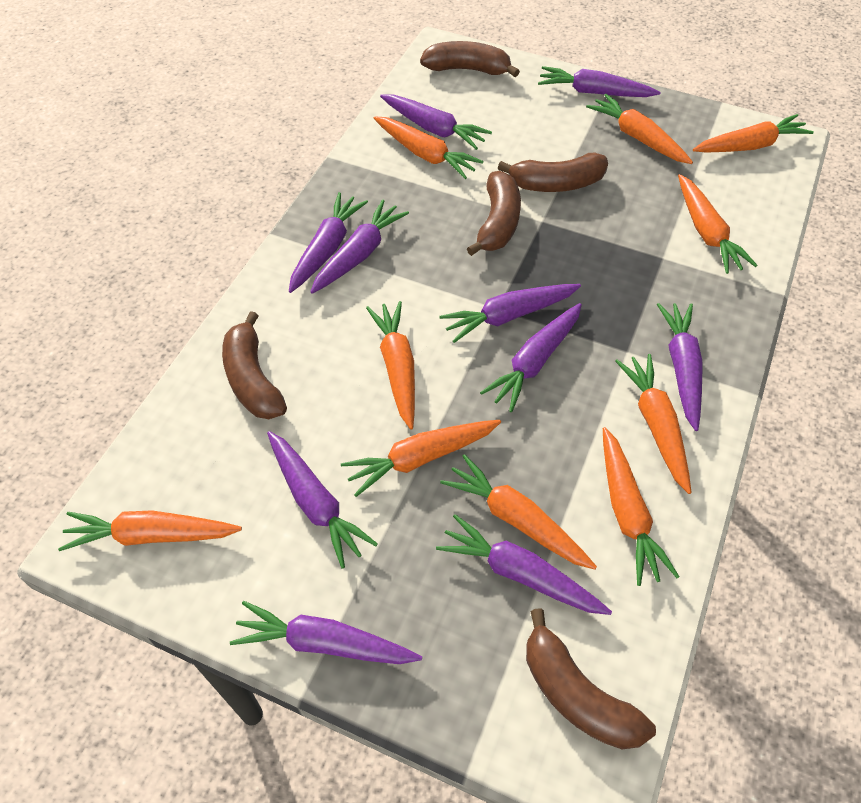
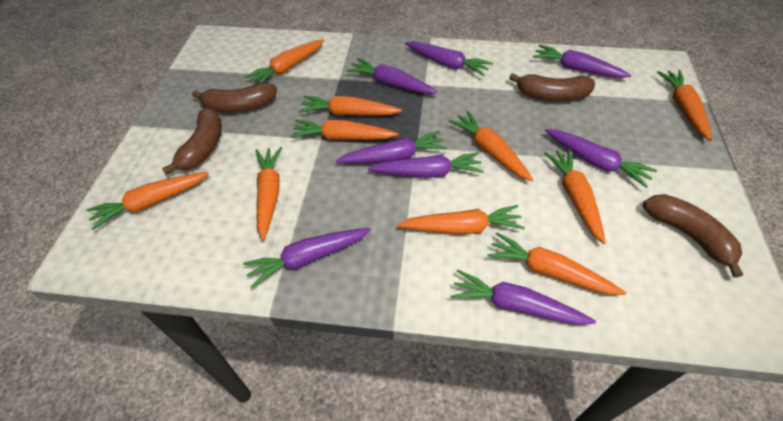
brown banana: [222,311,287,419] [420,41,520,77] [467,171,521,256] [498,152,608,192] [526,608,656,749] = 5 -> [162,107,222,175] [192,83,277,113] [509,73,595,101] [643,194,743,277] = 4
purple carrot: [230,601,422,664] [267,431,378,569] [289,192,368,293] [310,200,409,294] [380,94,492,150] [436,514,612,615] [439,284,581,343] [480,303,582,412] [538,66,661,97] [657,303,703,431] = 10 -> [243,228,371,288] [336,131,447,164] [347,58,437,94] [368,152,484,178] [405,41,493,76] [451,270,596,325] [533,44,632,78] [545,129,657,188] = 8

